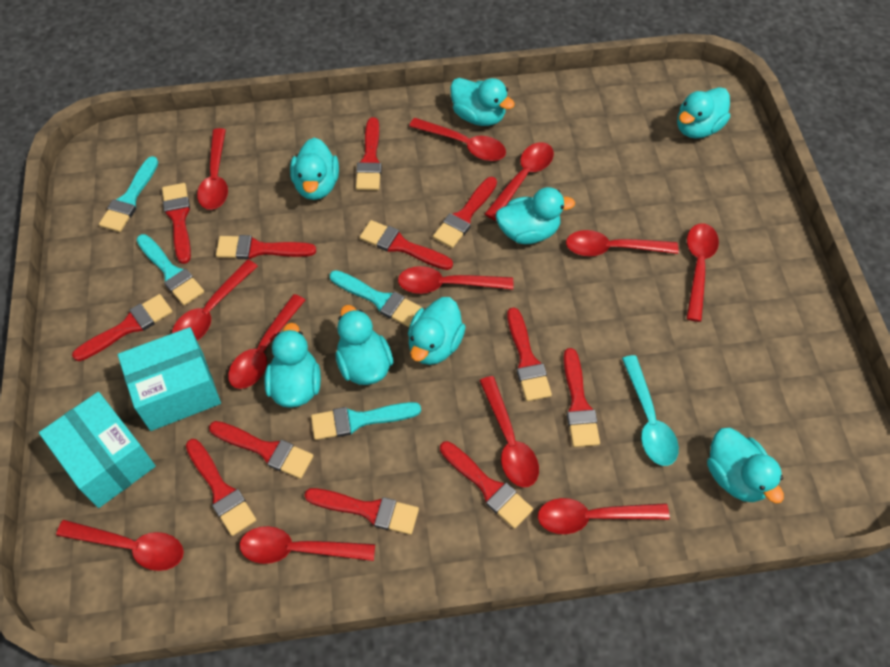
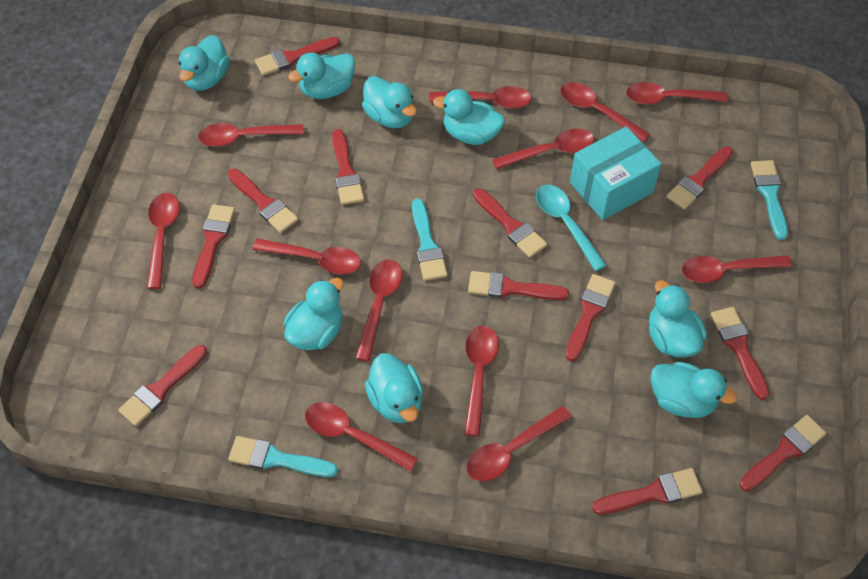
turquoise box: [39,392,156,508] [118,327,221,431] = 2 -> [570,126,661,220] = 1
turquoise brush: [99,156,158,232] [136,234,204,306] [311,402,421,440] [330,270,422,327] = 4 -> [228,436,338,477] [412,198,447,281] [751,160,788,240] = 3

